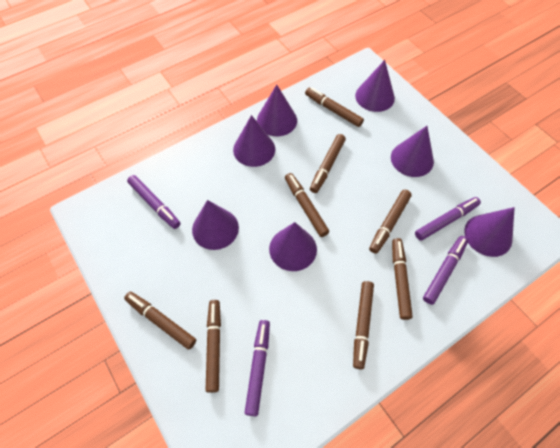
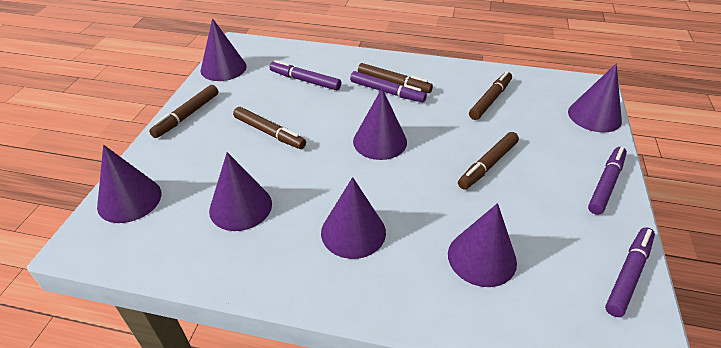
brown marker: [124,292,196,350] [206,300,221,393] [285,173,329,237] [305,87,364,127] [310,134,346,193] [353,281,374,369] [369,190,412,254] [392,238,413,320] = 8 -> [149,85,219,138] [233,107,306,149] [358,63,433,93] [458,132,519,190] [469,71,512,120] = 5

